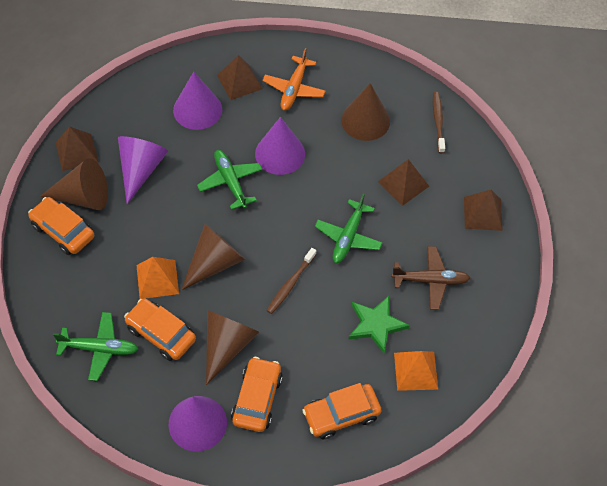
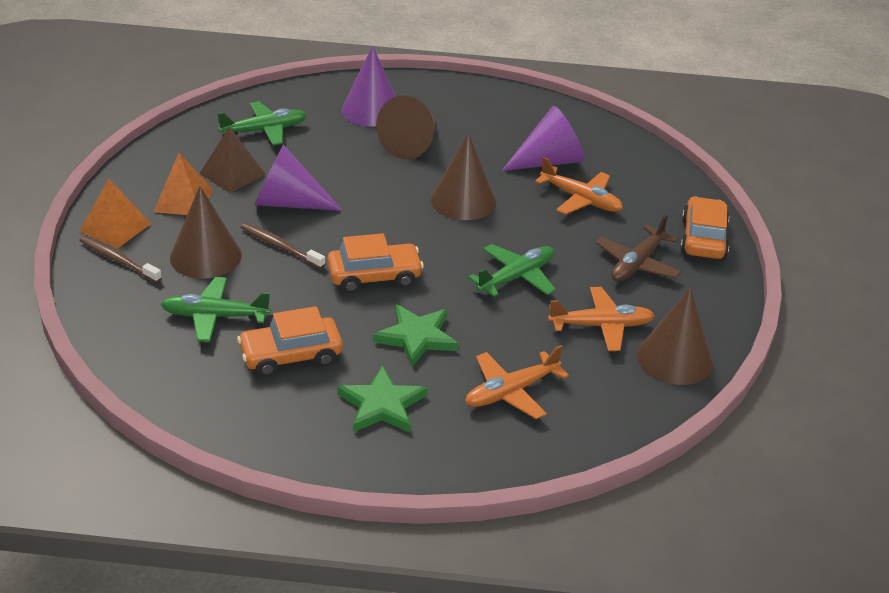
brown pyramid: [55,126,99,171] [217,55,262,100] [378,159,429,206] [464,190,503,231] = 4 -> [200,127,266,193] = 1
green star: [348,296,410,353] = 1 -> [337,365,427,433] [373,304,458,367] = 2
orange car: [28,197,94,255] [124,298,196,361] [231,357,283,432] [302,383,382,439] = 4 -> [237,306,343,377] [327,233,424,293] [680,197,729,259] = 3
orange plane: [262,48,325,111] = 1 -> [465,345,569,419] [535,157,623,215] [548,287,655,351] = 3
purple cone: [118,136,168,204] [169,396,227,451] [173,72,222,130] [255,117,305,175] = 4 -> [254,145,342,211] [342,45,396,127] [501,106,584,171] = 3

